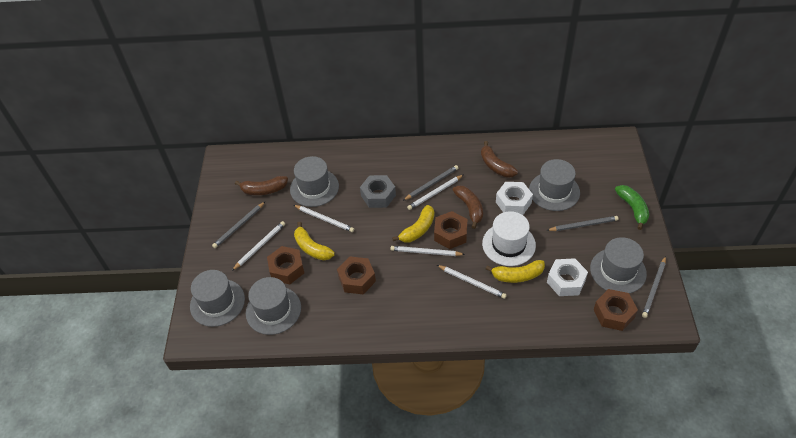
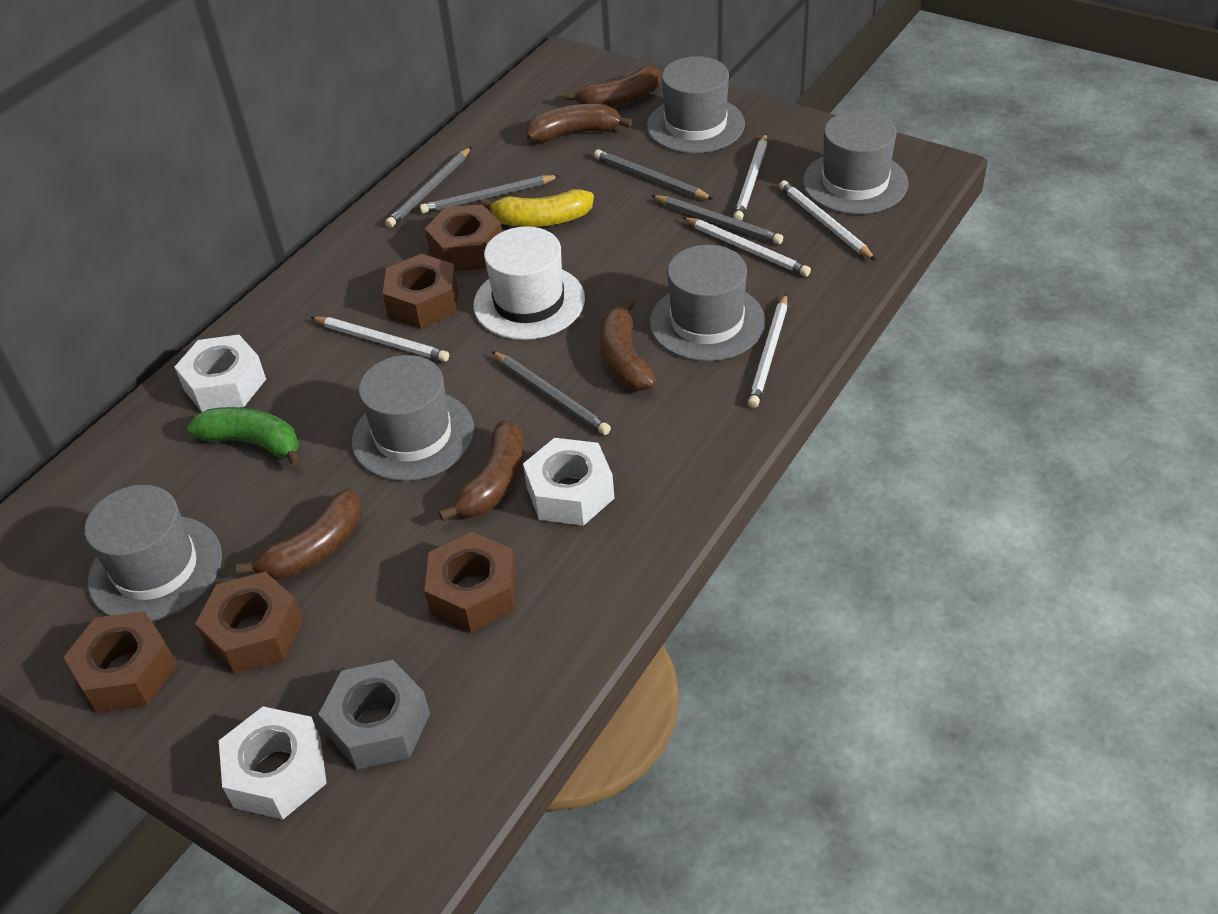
brown banana: [235,176,288,195] [453,185,483,229] [481,141,518,178] = 3 -> [236,489,362,580] [439,420,524,521] [526,104,632,142] [564,66,661,108] [600,298,656,390] = 5
brown nut: [267,246,304,284] [337,256,376,294] [434,211,468,249] [594,289,638,331] = 4 -> [64,611,177,712] [195,572,303,674] [382,254,458,329] [425,204,502,271] [425,532,516,632] = 5
grey pencil: [212,201,266,248] [403,165,458,201] [546,216,619,231] [642,256,666,318] = 4 -> [385,147,471,228] [420,175,559,214] [492,351,611,435] [594,149,714,200] [651,195,783,244] = 5
white nut: [496,182,533,215] [547,258,588,296] = 2 -> [175,334,266,412] [219,706,327,819] [523,438,614,526] = 3
yellow banana: [294,222,335,260] [392,205,434,242] [486,260,545,283] = 3 -> [480,189,594,227] = 1

